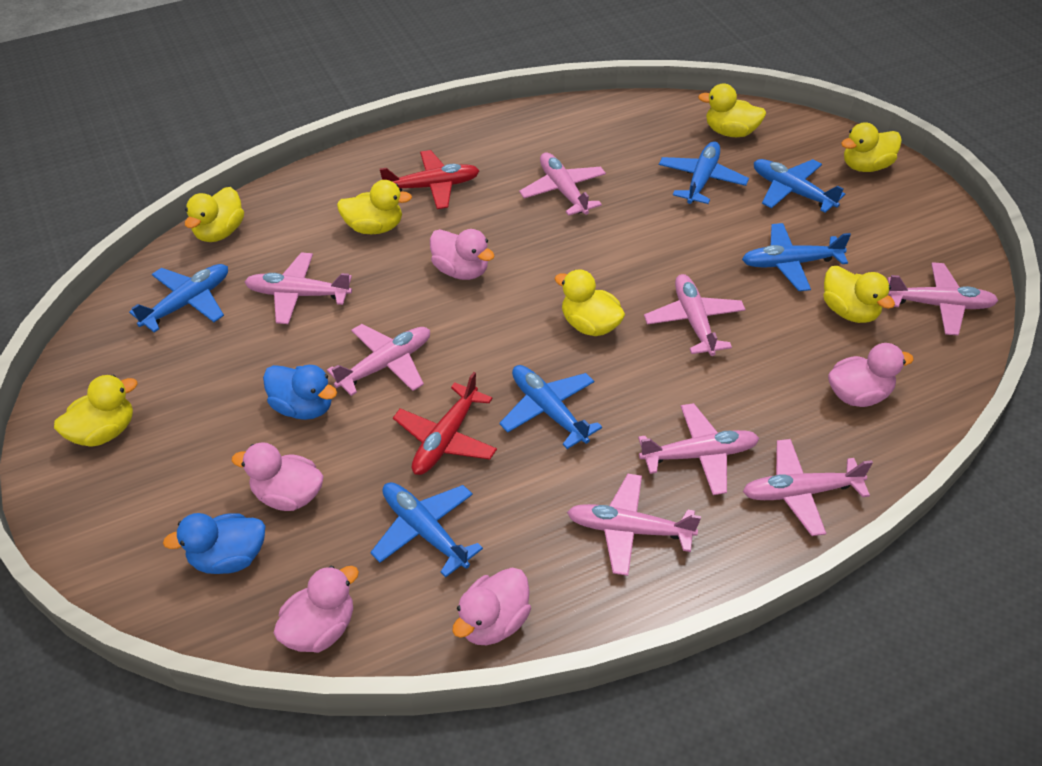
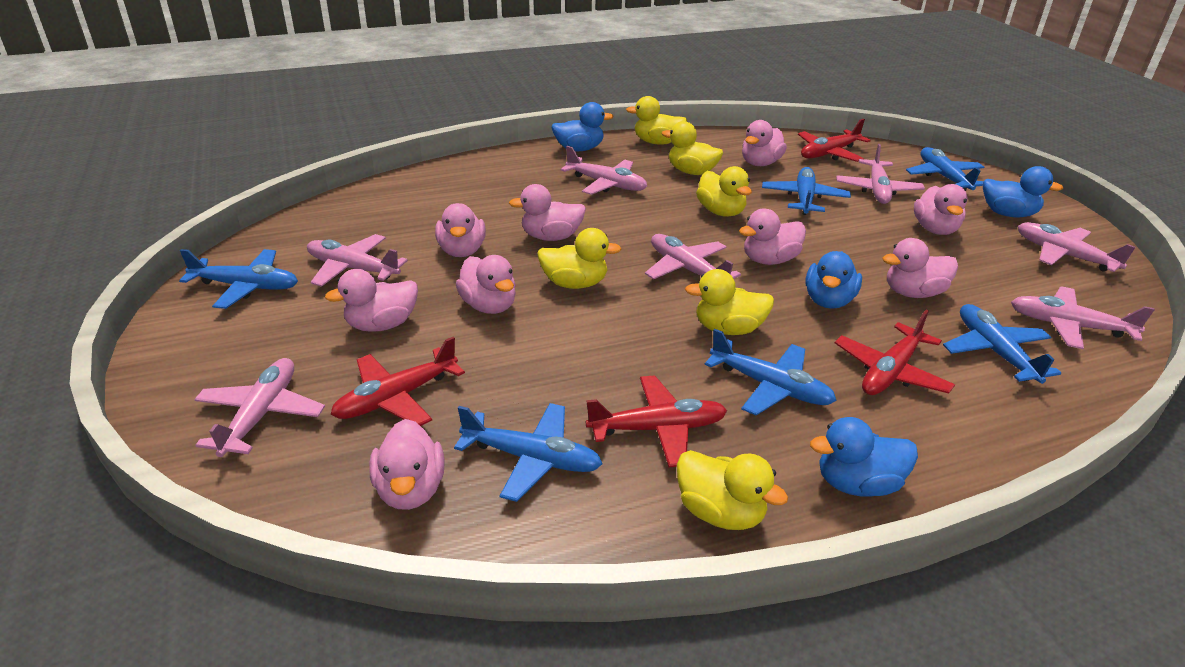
blue duck: [163,513,265,574] [263,365,337,420] = 2 -> [552,102,613,151] [805,251,862,309] [810,417,918,496] [983,166,1063,218] = 4
pink duck: [232,442,324,511] [273,566,359,653] [430,229,494,280] [452,568,531,645] [828,343,914,407] = 5 -> [325,269,418,332] [369,419,445,510] [435,203,486,257] [456,255,516,314] [509,184,586,241] [739,209,806,265] [742,120,787,166] [882,238,958,298] [914,184,968,235] = 9
pink plane: [245,252,352,324] [327,324,430,396] [519,152,606,216] [567,474,701,576] [638,403,759,495] [644,274,746,356] [743,439,873,536] [888,262,998,335] = 8 -> [194,358,325,457] [307,234,408,287] [560,146,647,195] [645,234,741,279] [836,144,925,204] [1011,286,1155,349] [1018,222,1136,272] = 7
red plane: [380,150,480,209] [393,372,497,475] = 2 -> [330,337,465,426] [586,375,727,467] [798,119,871,162] [835,310,955,395] = 4
yellow duck: [54,375,138,447] [185,187,244,242] [337,180,412,234] [554,269,625,336] [698,84,766,137] [823,266,895,323] [841,122,902,172] = 7 -> [537,228,621,289] [626,96,687,145] [662,121,723,175] [677,450,788,530] [685,269,774,335] [696,166,752,217] = 6

